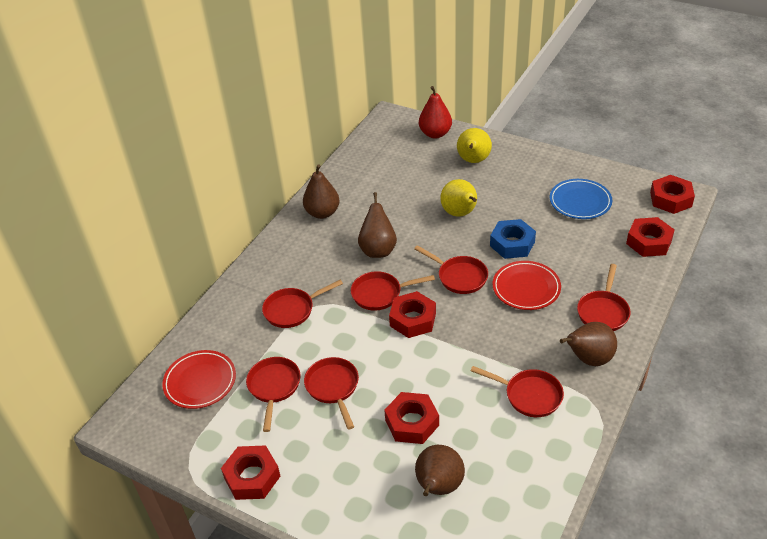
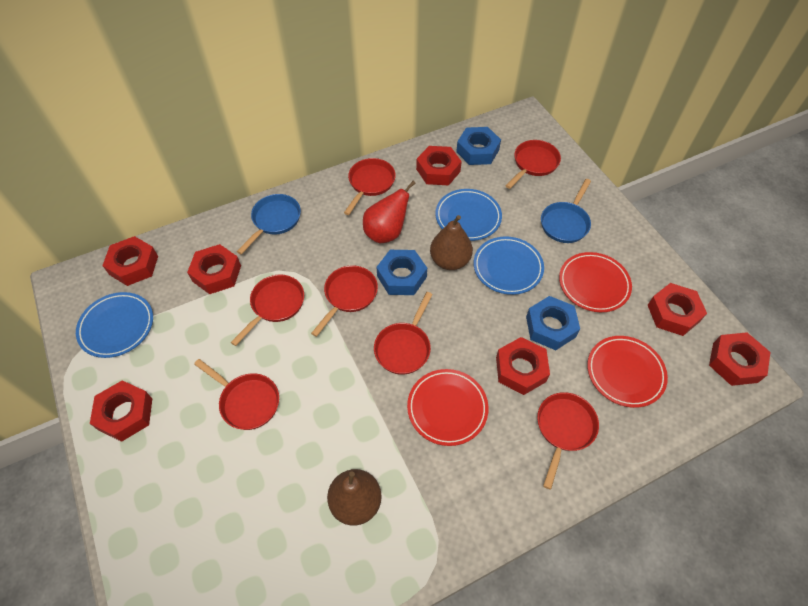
blue nut: [490,219,536,259] = 1 -> [376,250,427,295] [456,127,501,165] [526,296,580,350] = 3
blue pan: none = 0 -> [237,194,301,255] [541,179,591,243] = 2
blue plate: [550,179,613,219] = 1 -> [76,292,153,358] [435,189,502,241] [474,236,544,295] = 3
brown pear: [303,164,340,219] [358,192,397,258] [415,445,465,496] [560,322,617,366] = 4 -> [327,469,382,526] [430,215,473,270] = 2
red nut: [221,445,280,500] [384,392,439,444] [389,291,436,338] [626,217,675,257] [650,175,695,214] = 5 -> [90,380,153,442] [102,236,158,286] [187,244,241,294] [416,146,462,185] [496,337,550,395] [648,283,707,336] [709,332,770,386] = 7
red plate: [162,350,236,409] [493,261,561,310] = 2 -> [407,369,488,446] [559,252,632,312] [587,336,668,408] = 3
yellow pear: [440,179,477,217] [457,128,492,163] = 2 -> none = 0

